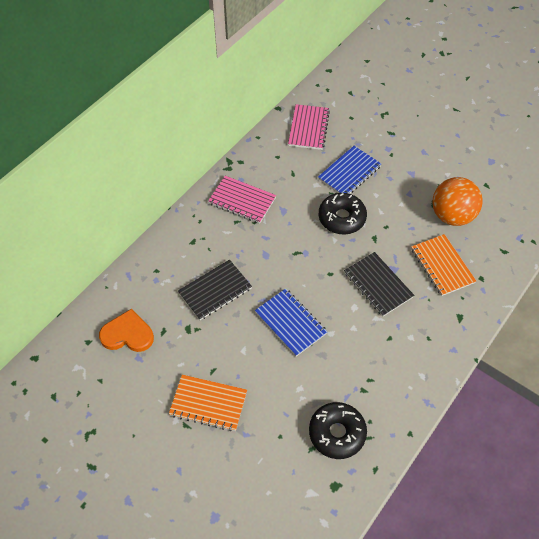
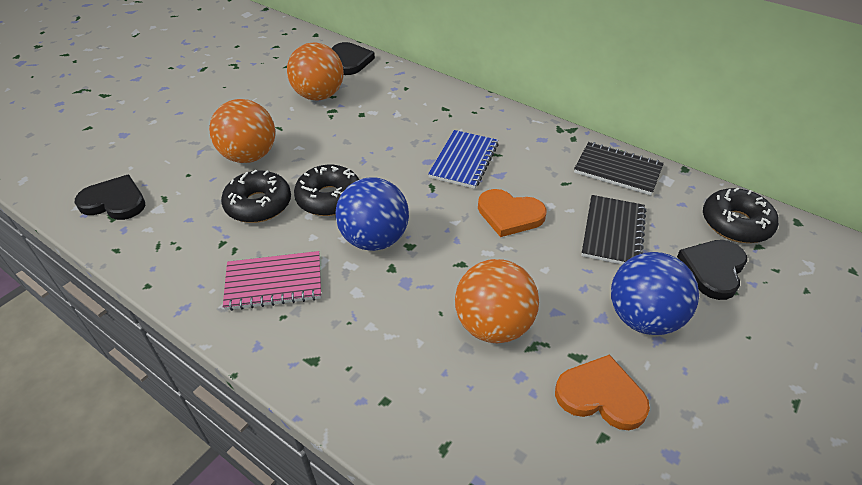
black donut: [309,402,367,459] [319,193,367,235] = 2 -> [221,170,291,223] [294,165,359,216] [703,187,779,243] = 3
black heart: none = 0 -> [75,175,145,220] [331,42,375,75] [677,240,747,300] = 3
blue ball: none = 0 -> [336,177,409,251] [611,252,699,335] = 2
blue notebook: [255,288,327,356] [318,146,381,194] = 2 -> [428,130,498,189] = 1
orange ball: [432,177,483,226] = 1 -> [209,99,275,163] [287,42,344,100] [455,259,539,343] = 3
orange heart: [99,309,154,352] = 1 -> [478,189,547,237] [555,354,650,430] = 2
orange notebook: [169,375,247,431] [411,234,476,296] = 2 -> none = 0
pink notebook: [208,176,276,224] [288,104,330,150] = 2 -> [223,251,321,311] = 1

